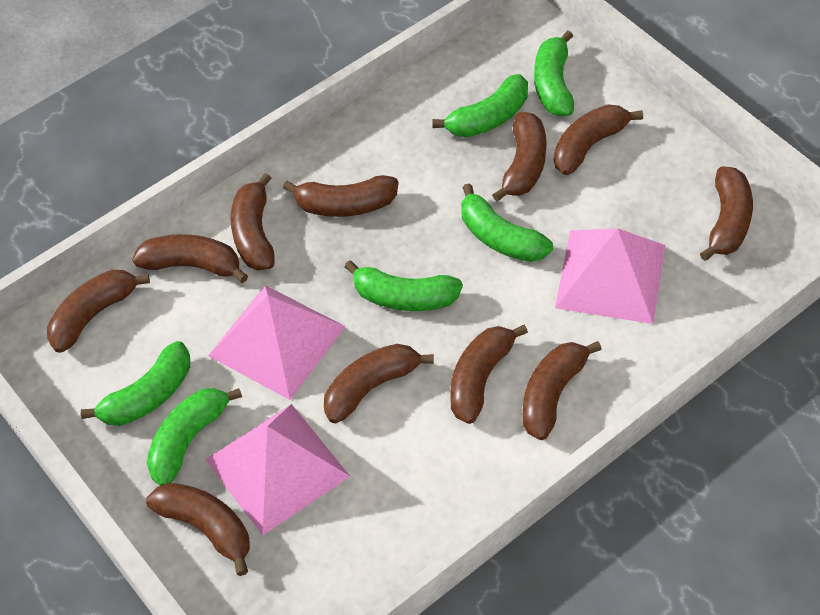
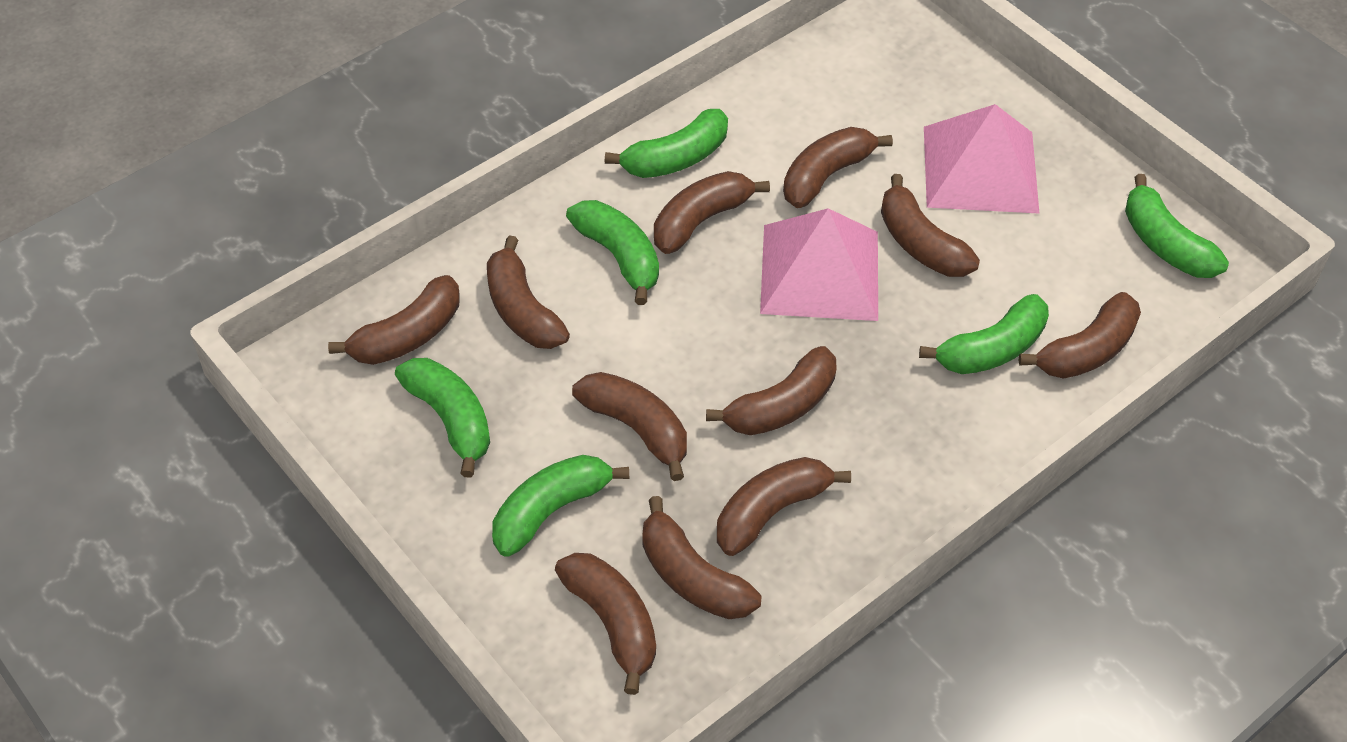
pink pyramid: [205,404,351,536] [208,285,346,400] [555,228,665,324] = 3 -> [760,208,878,321] [924,104,1040,214] = 2

